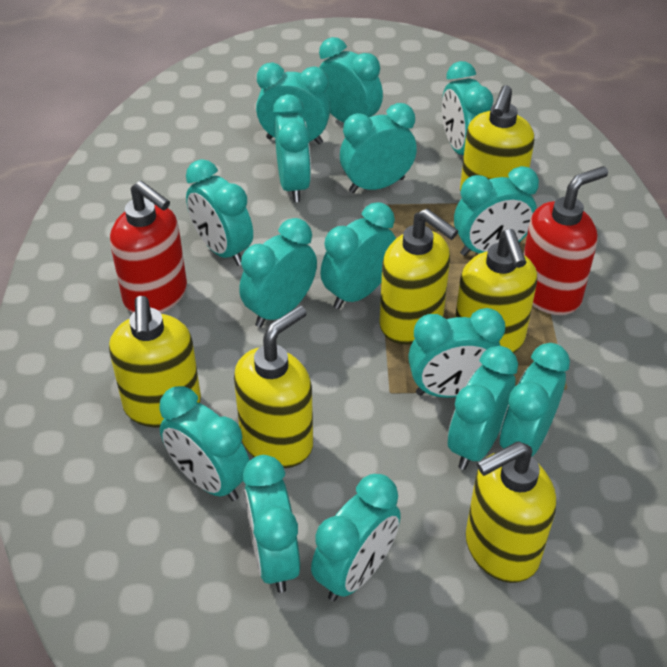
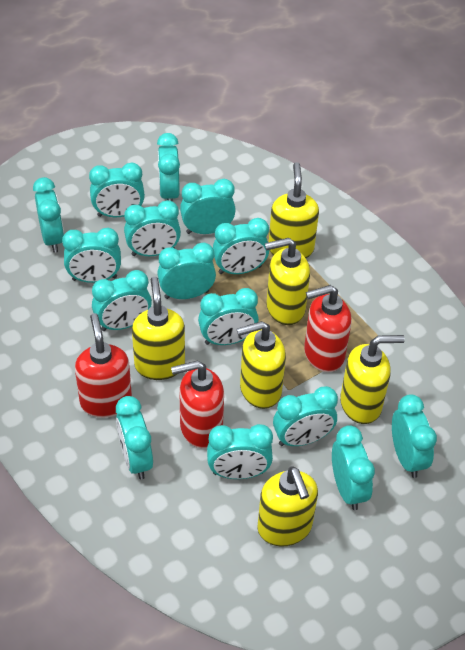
red soap dispenser: [110,181,187,313] [524,166,608,315] = 2 -> [75,313,132,418] [171,360,224,448] [304,285,352,372] = 3

